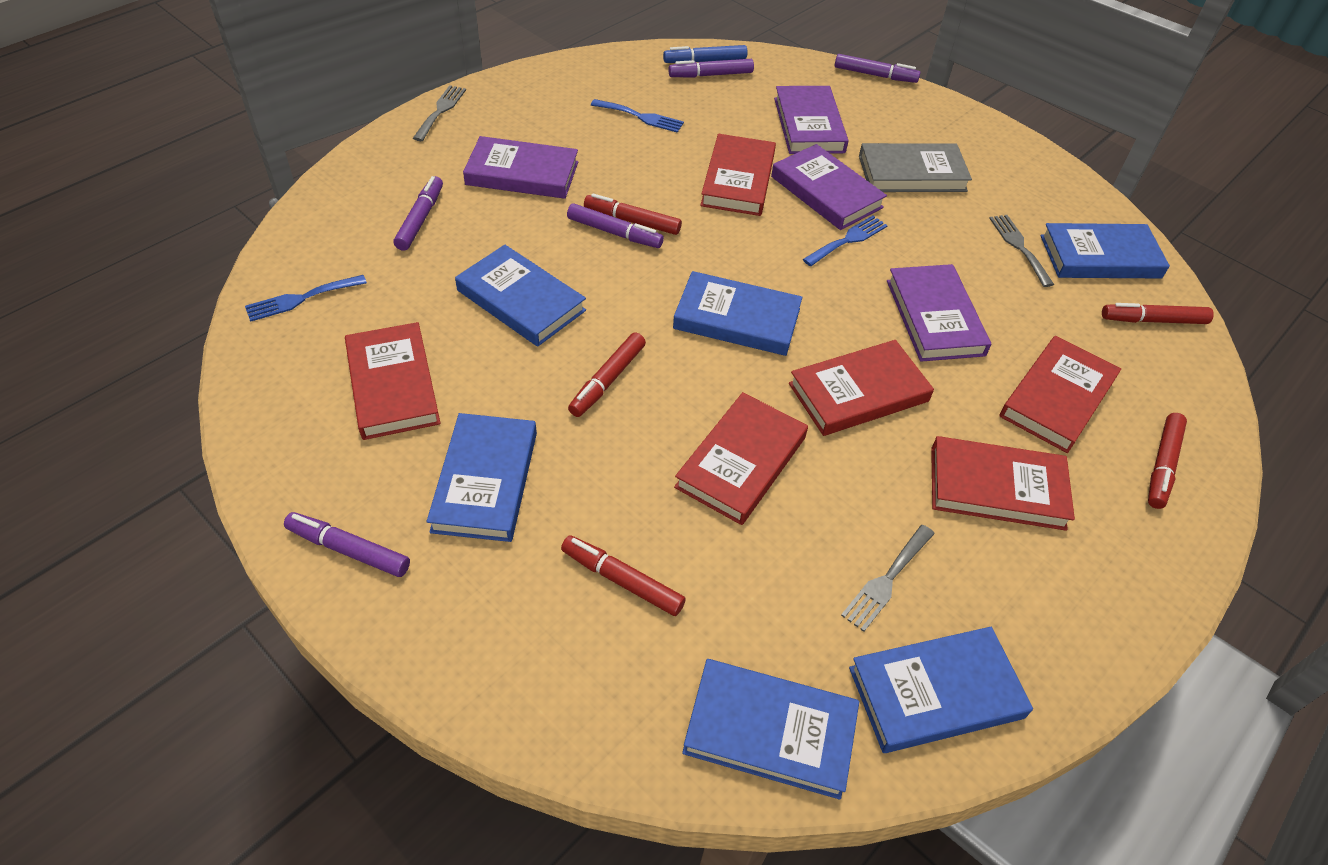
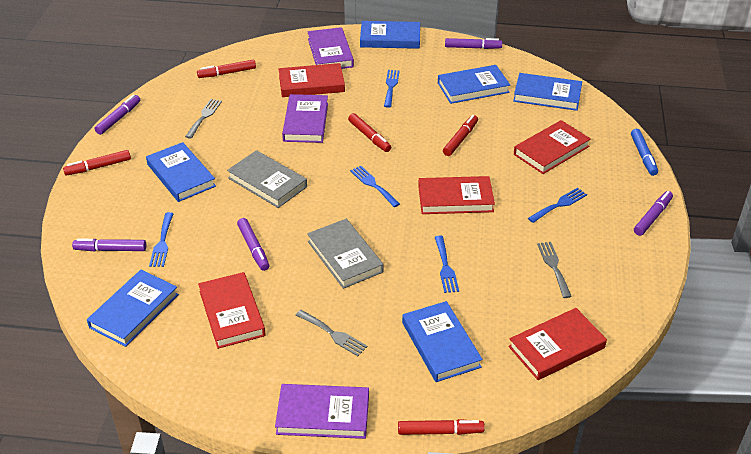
blue fork: [245,275,367,322] [591,99,684,133] [803,215,888,266] = 3 -> [149,212,174,267] [350,166,400,207] [384,70,400,108] [435,236,459,293] [528,188,587,223] = 5
grey book: [859,143,972,192] = 1 -> [227,150,307,208] [307,219,384,289] = 2
purple book: [463,136,578,199] [771,144,887,230] [774,86,848,154] [887,264,991,362] = 4 -> [275,384,369,439] [282,94,328,143] [307,27,354,69] = 3
red book: [345,322,441,440] [674,392,808,525] [700,134,776,216] [789,340,934,436] [931,436,1075,531] [1000,336,1121,453] = 6 -> [198,272,266,349] [279,63,345,97] [418,176,495,214] [508,308,607,380] [514,120,591,174] = 5

